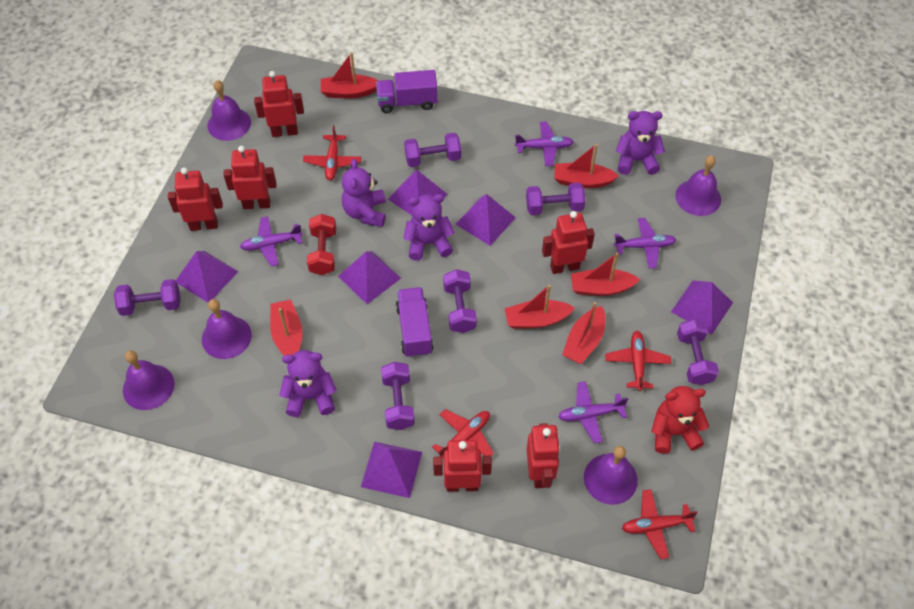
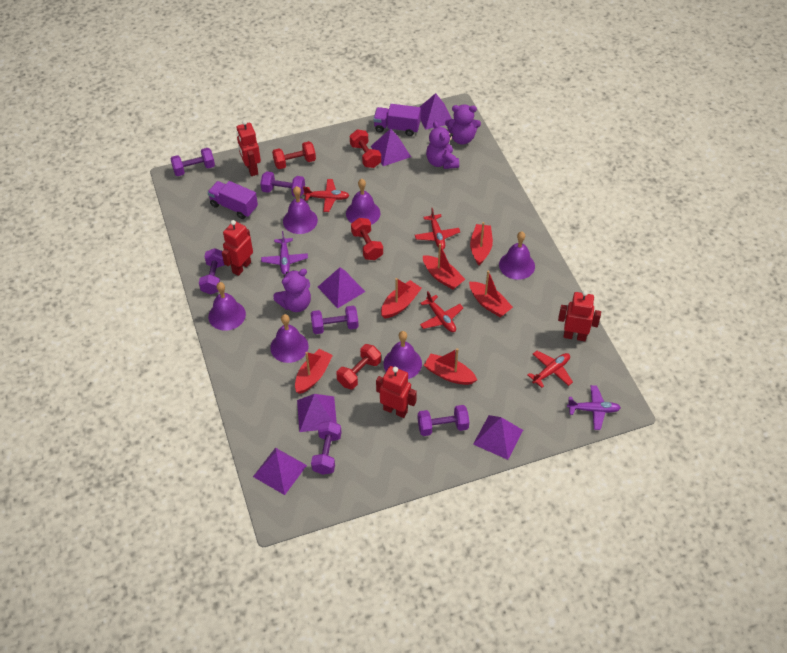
purple bell: [123,350,174,410] [202,299,252,359] [207,80,251,141] [584,446,638,505] [675,155,721,216] = 5 -> [208,282,246,331] [270,314,308,363] [283,186,318,234] [346,179,380,225] [383,331,422,379] [499,231,535,280] = 6
purple plane: [240,216,303,267] [515,122,574,166] [558,381,628,443] [614,218,676,269] = 4 -> [261,231,308,274] [567,385,621,430] = 2
purple teddy bear: [279,350,337,417] [342,159,386,227] [403,194,455,261] [616,111,665,175] = 4 -> [273,269,311,312] [426,121,459,169] [445,104,481,145] = 3
red dumbbell: [307,214,336,275] = 1 -> [272,141,316,169] [337,344,381,389] [350,130,381,168] [351,218,383,260] = 4
red robot: [168,168,223,231] [223,146,277,209] [254,71,304,137] [433,440,492,492] [526,423,560,488] [542,211,595,274] = 6 -> [222,220,253,276] [237,120,261,176] [376,366,417,418] [558,290,601,341] = 4
red teddy bear: [652,386,709,454] = 1 -> none = 0

